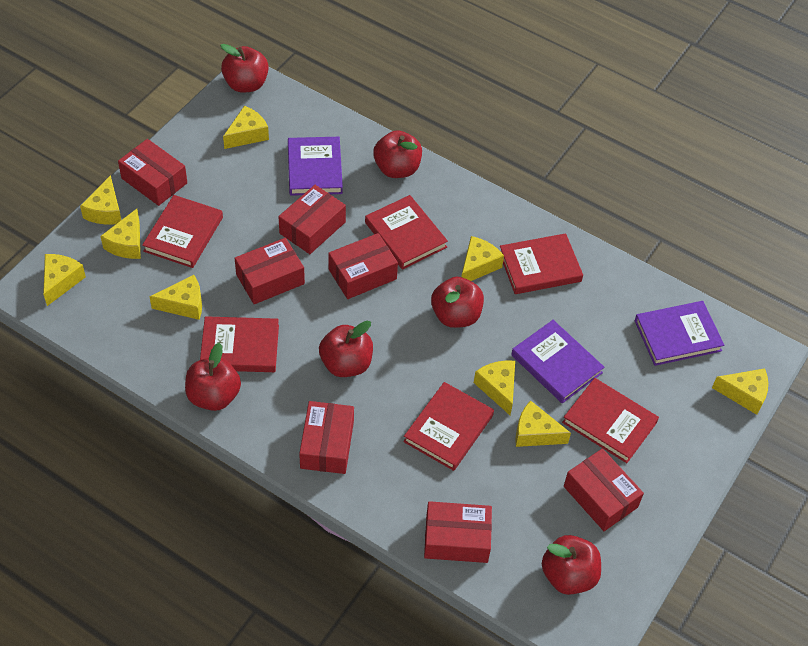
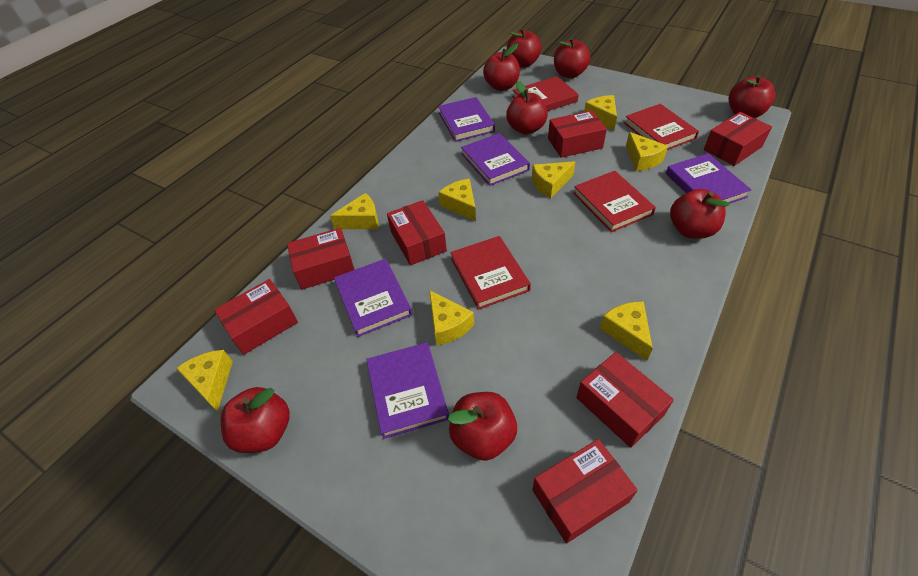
purple book: [288,137,343,196] [511,320,604,403] [635,301,724,366] = 3 -> [334,259,412,337] [366,342,449,439] [438,97,495,142] [461,133,530,186] [666,153,751,203] = 5
red apple: [185,343,241,411] [220,44,269,93] [319,321,373,377] [373,130,422,178] [431,277,484,328] [542,535,601,595] = 6 -> [221,387,290,453] [448,392,517,461] [483,44,520,91] [506,81,548,134] [507,28,542,68] [554,37,591,78] [670,189,730,239] [729,75,775,118] = 8
red book: [142,195,223,268] [200,316,279,372] [365,195,448,270] [403,382,494,471] [500,233,583,294] [562,378,659,463] = 6 -> [450,236,531,310] [513,76,579,111] [573,171,656,232] [624,104,699,150] = 4
yellow cheese: [43,254,86,306] [80,175,121,224] [101,209,141,259] [150,275,202,320] [223,106,269,149] [462,236,504,281] [474,360,515,415] [515,401,571,447] [712,368,768,415] = 9 -> [176,350,233,412] [330,193,379,229] [429,290,474,346] [438,179,476,221] [532,161,575,198] [584,95,617,131] [600,301,653,361] [626,132,668,171] = 8

